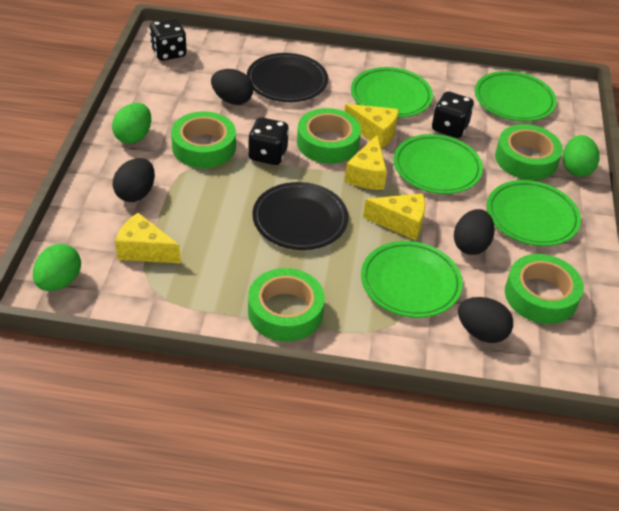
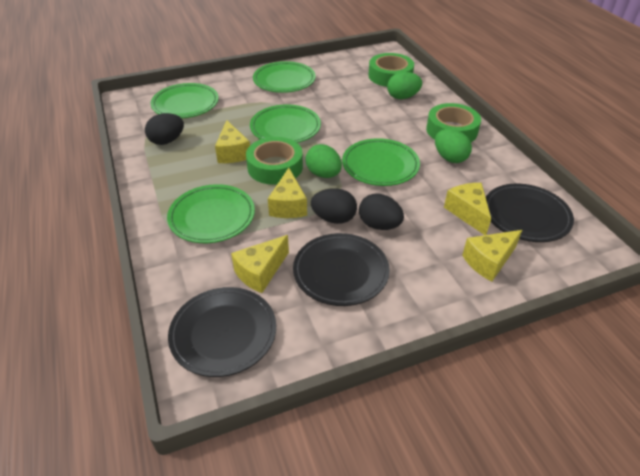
black dice: [149,18,187,61] [248,117,289,165] [432,91,474,138] = 3 -> none = 0
black egg: [113,158,155,202] [211,69,253,105] [454,209,495,255] [458,297,513,343] = 4 -> [145,113,184,145] [311,188,357,224] [359,193,404,230] = 3
black plate: [247,53,328,102] [252,182,348,250] = 2 -> [168,287,276,377] [293,233,390,306] [486,184,574,242] = 3
green tape: [171,111,236,168] [248,268,325,342] [297,108,361,164] [495,124,563,180] [505,254,584,324] = 5 -> [246,137,303,185] [369,53,414,87] [426,103,481,142] = 3
yellow cheese: [115,213,181,264] [345,104,399,148] [345,135,387,190] [363,193,425,240] = 4 -> [215,120,250,163] [231,235,289,293] [268,168,307,218] [444,183,491,235] [462,230,522,282] = 5

